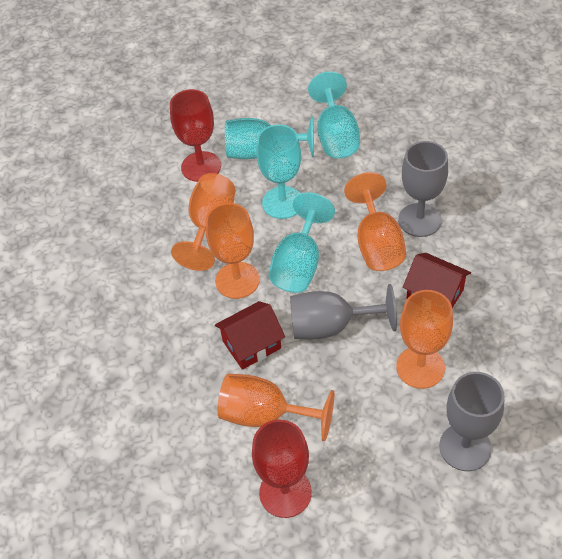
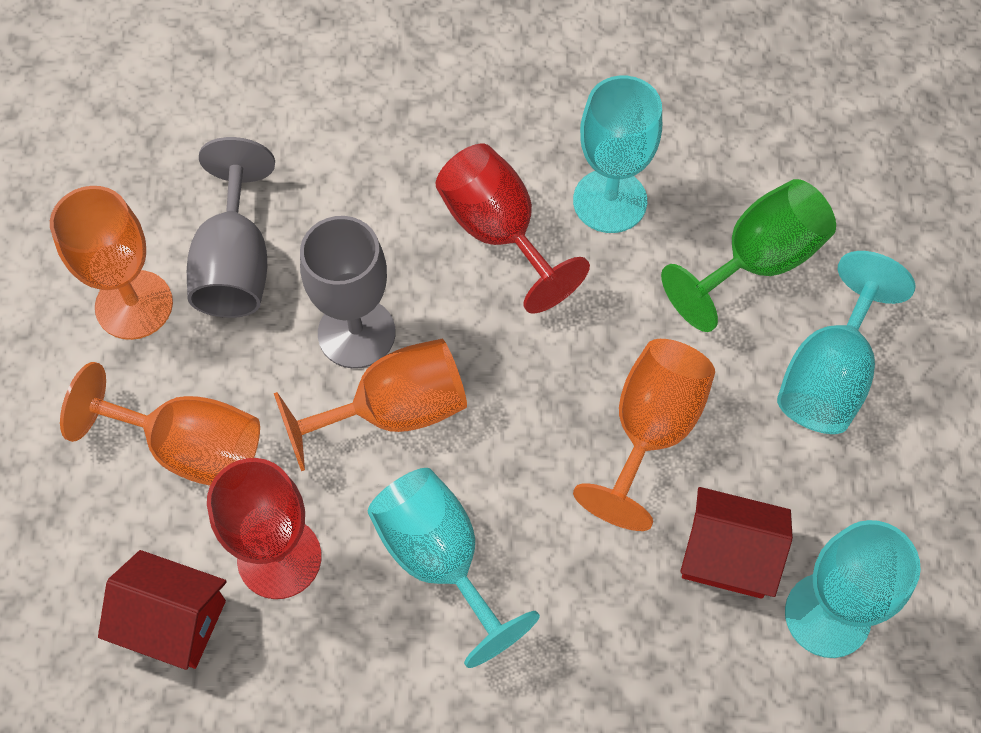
green goblet: none = 0 -> [661,179,836,332] = 1
grey goblet: [290,284,397,339] [398,141,448,237] [439,372,505,471] = 3 -> [187,137,275,318] [300,216,396,369] = 2
orange goblet: [171,173,236,271] [206,203,260,299] [217,374,334,441] [344,172,406,271] [396,290,453,389] = 5 -> [50,186,173,340] [60,362,260,486] [274,339,467,471] [573,339,715,531] = 4

